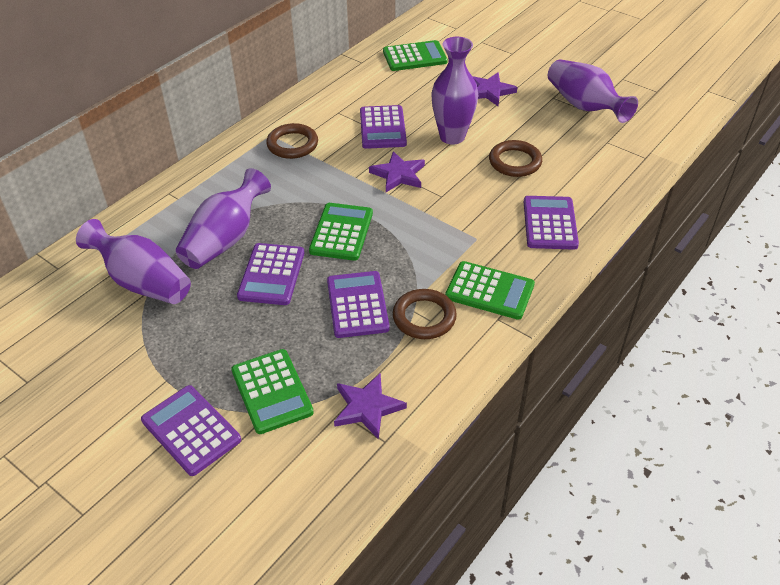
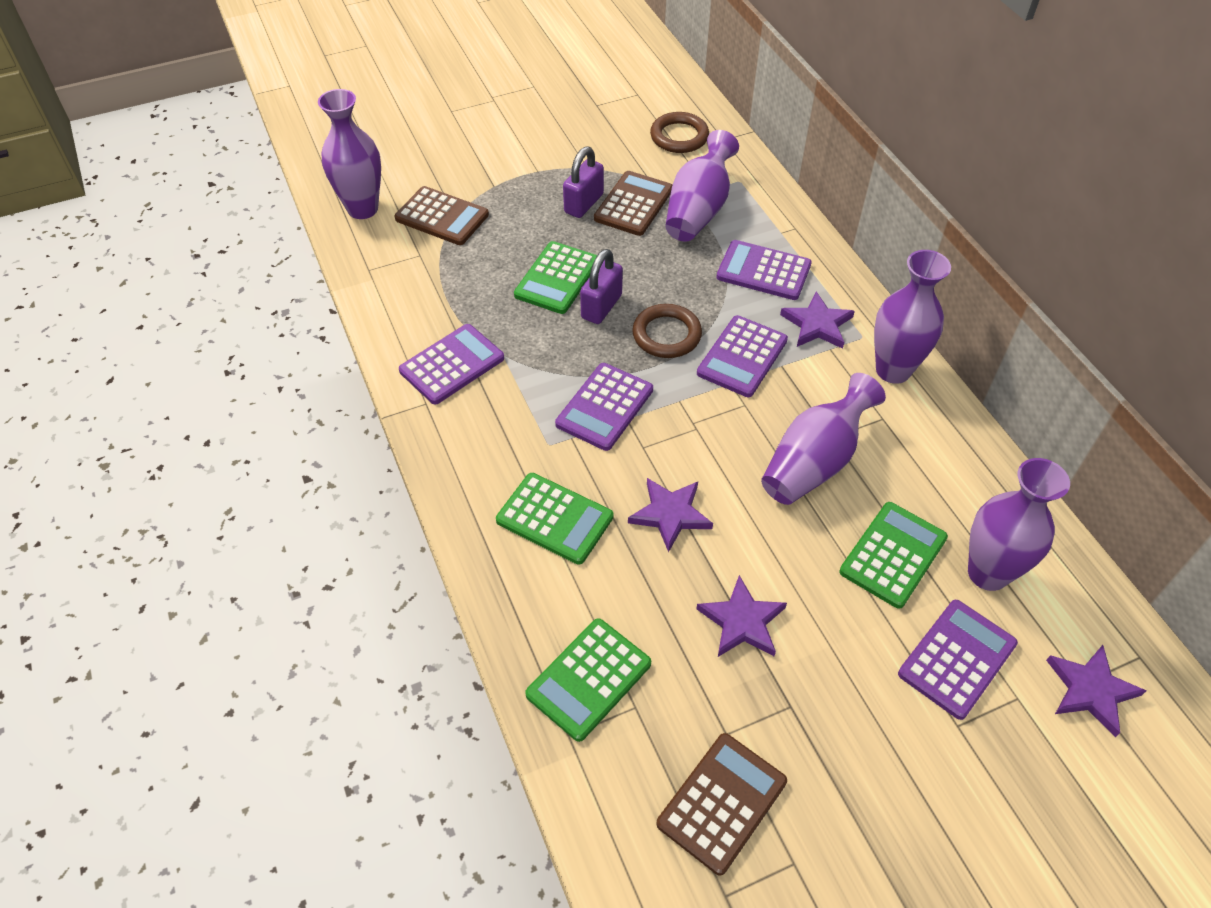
brown calculator: none = 0 -> [395,186,489,245] [594,171,672,236] [657,733,787,876] = 3
brown ring: [266,123,318,159] [393,289,457,339] [489,140,542,177] = 3 -> [632,304,702,358] [650,112,709,153] = 2
purple padlock: none = 0 -> [563,147,604,218] [580,249,623,324] = 2
purple star: [334,373,407,440] [369,151,425,192] [472,72,517,106] = 3 -> [628,478,713,552] [697,575,787,657] [780,291,855,349] [1046,645,1146,737] = 4
purple vase: [76,219,191,304] [176,168,271,269] [431,37,478,145] [548,59,638,123] = 4 -> [318,89,381,219] [666,130,739,242] [761,373,886,505] [874,250,951,384] [968,458,1070,591] = 5

